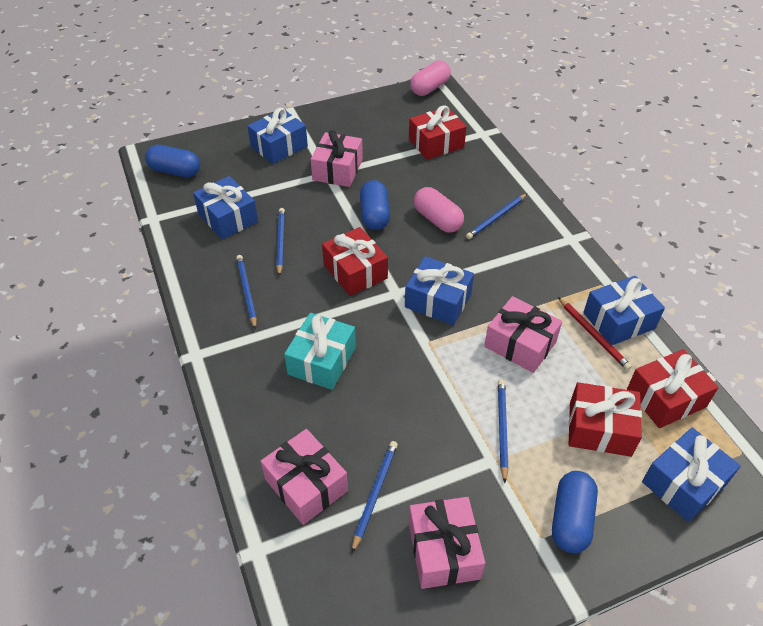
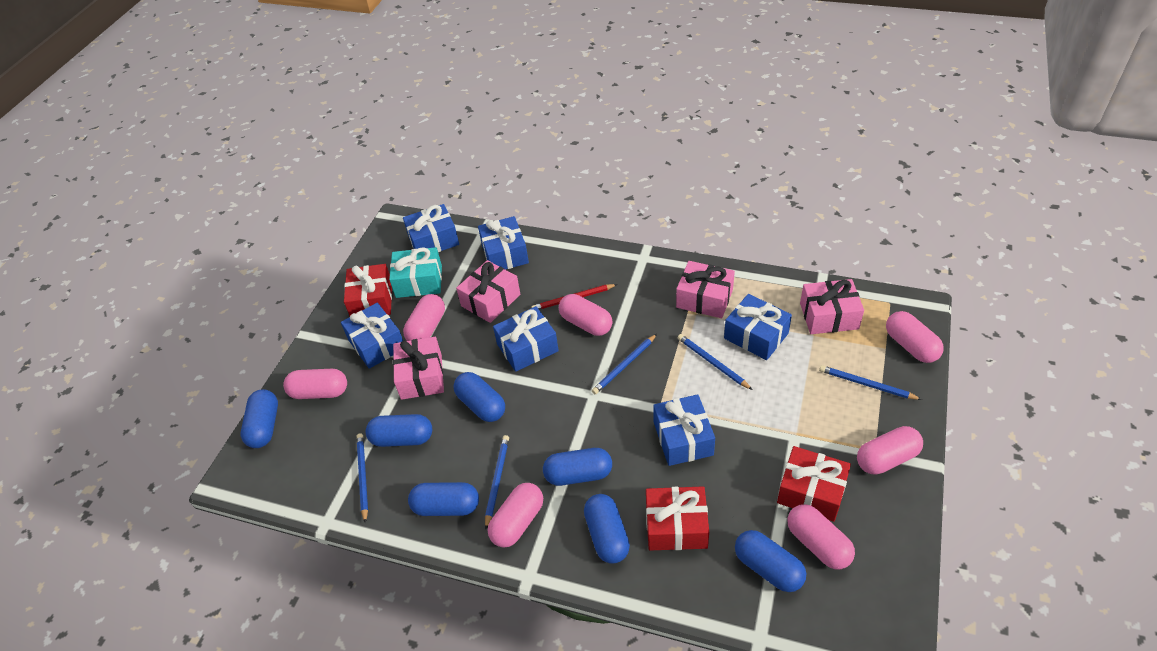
blue capsule: [145,145,200,177] [360,180,390,230] [552,471,598,553] = 3 -> [241,389,278,448] [366,414,432,447] [408,482,479,516] [453,372,505,422] [543,448,612,486] [584,494,630,564] [735,530,806,592] = 7
blue gift: [193,176,258,239] [248,108,308,164] [405,256,474,325] [583,276,665,345] [642,427,741,522] = 5 -> [341,303,403,369] [403,204,459,252] [478,216,529,270] [493,306,559,372] [653,394,715,466] [724,294,792,360] = 6
pink capsule: [410,60,451,96] [414,187,464,233] = 2 -> [283,369,347,399] [403,294,445,341] [488,483,543,547] [559,294,613,336] [788,504,855,569] [857,426,923,475] [886,311,944,363] = 7
red gift: [322,227,388,296] [409,105,466,160] [569,382,642,457] [627,349,719,428] = 4 -> [344,264,392,316] [646,486,709,550] [777,446,851,522] = 3

